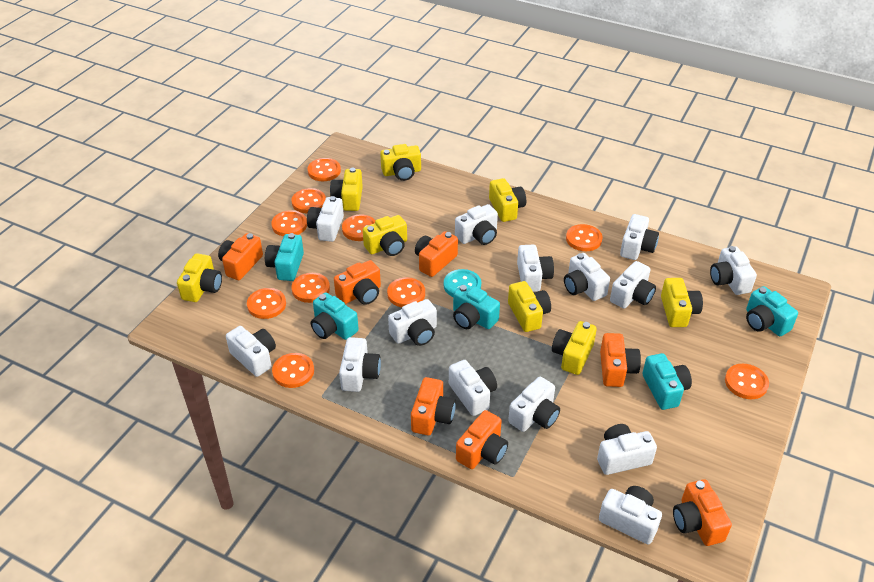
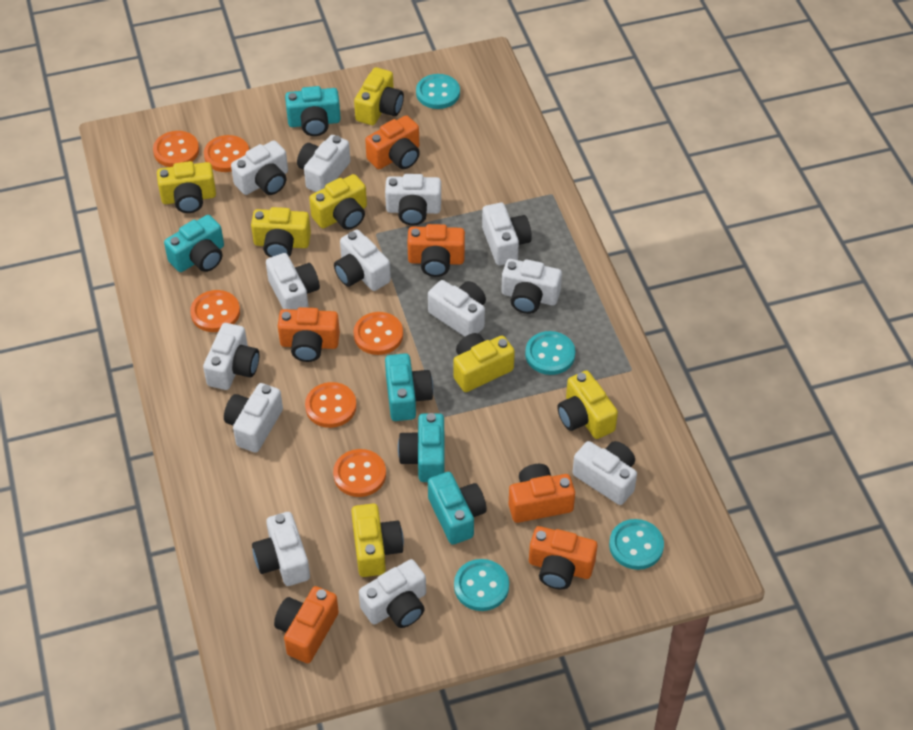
orange button: [247,288,286,319] [271,210,307,236] [272,353,314,388] [291,273,330,303] [292,188,326,213] [307,158,341,181] [342,215,376,241] [387,277,425,307] [566,224,602,251] [725,364,769,399] = 10 -> [153,131,199,167] [190,290,240,332] [204,135,249,172] [305,382,357,428] [333,449,386,497] [353,312,403,355] = 6
orange camera: [218,233,263,280] [334,260,381,305] [411,377,456,435] [415,231,458,277] [456,410,508,469] [600,333,641,387] [673,479,732,546] = 7 -> [274,586,339,663] [278,307,340,362] [365,115,420,169] [407,224,465,277] [508,464,575,523] [529,526,597,590] = 6
turquoise button: [444,269,481,297] = 1 -> [416,74,460,109] [454,559,509,611] [525,331,576,375] [609,519,664,570] = 4
white camera: [226,326,276,377] [307,196,344,242] [339,337,381,392] [388,299,437,346] [449,360,497,416] [455,204,498,245] [508,377,560,432] [517,245,554,292] [564,253,610,301] [597,424,657,475] [599,486,662,544] [610,261,656,309] [620,214,659,260] [710,246,757,295] = 14 -> [203,323,259,390] [224,383,283,452] [231,140,288,195] [252,512,310,586] [266,253,320,310] [297,135,350,192] [334,230,391,291] [359,559,426,628] [385,174,441,226] [428,280,486,337] [482,203,532,265] [501,259,562,314] [572,441,637,505] = 13
yellow camera: [177,253,222,302] [330,168,363,211] [363,215,407,256] [380,144,421,181] [489,178,526,222] [508,281,551,332] [552,321,597,375] [661,278,703,327] = 8 -> [157,161,216,213] [251,207,311,257] [309,174,367,230] [351,504,404,577] [354,67,404,125] [453,333,515,392] [557,371,618,439] = 7

